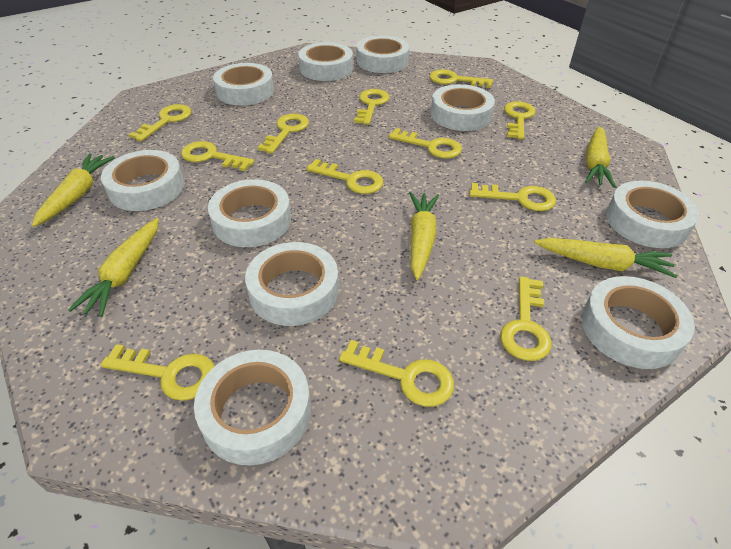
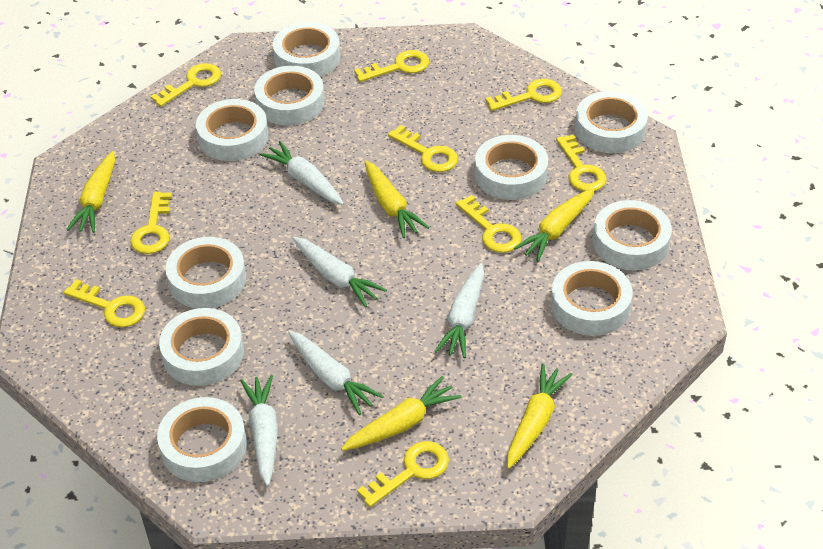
white carrot: none = 0 -> [240,375,278,486] [259,141,344,205] [288,331,384,415] [292,237,387,308] [434,263,484,358] = 5
yellow key: [101,344,215,401] [129,104,191,141] [181,141,254,171] [257,114,309,154] [306,159,384,194] [339,340,454,407] [354,89,389,125] [388,128,462,158] [429,69,493,88] [469,183,556,211] [500,276,552,361] [504,101,536,139] = 12 -> [64,279,145,327] [130,191,172,254] [150,63,221,107] [354,50,429,82] [357,441,449,507] [388,125,458,172] [456,195,521,253] [485,79,562,111] [556,134,607,191] = 9

